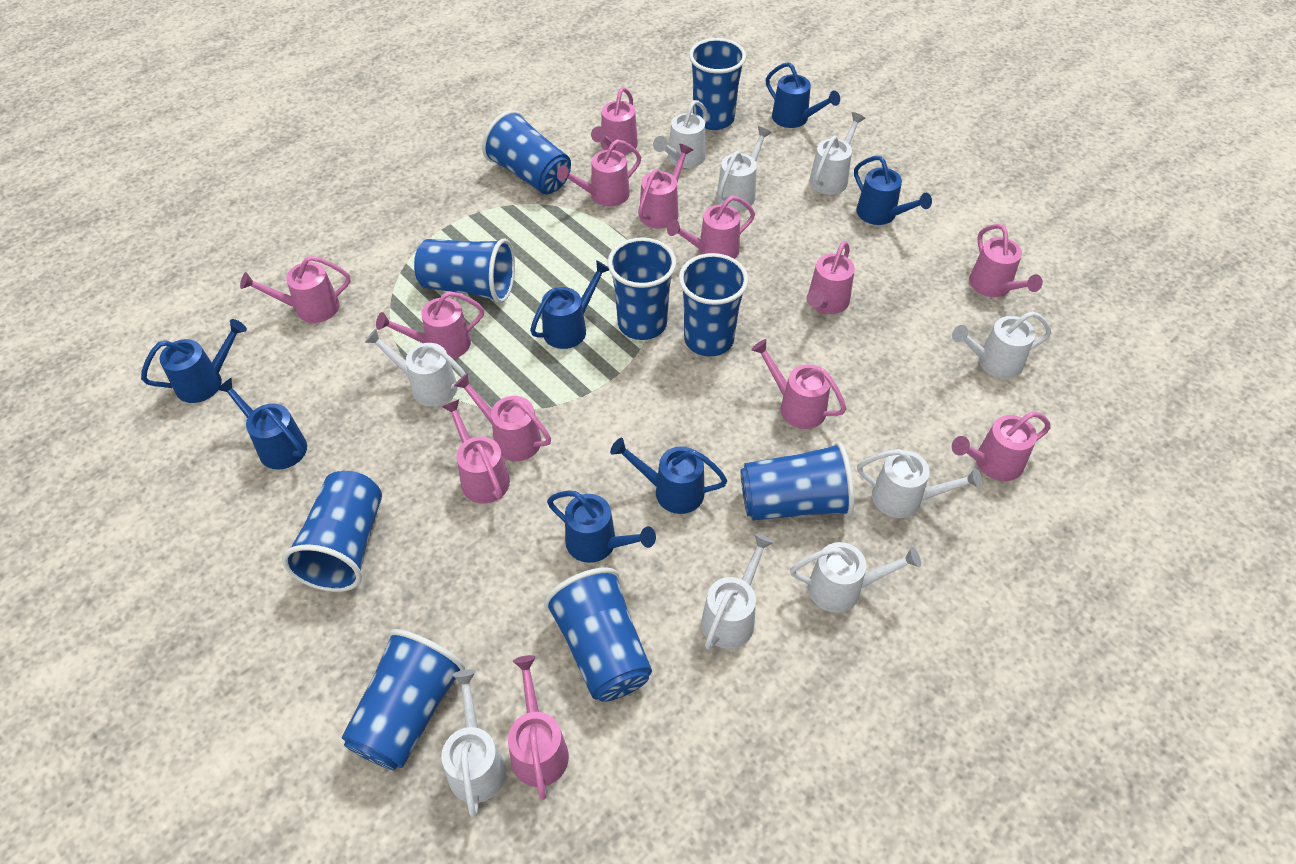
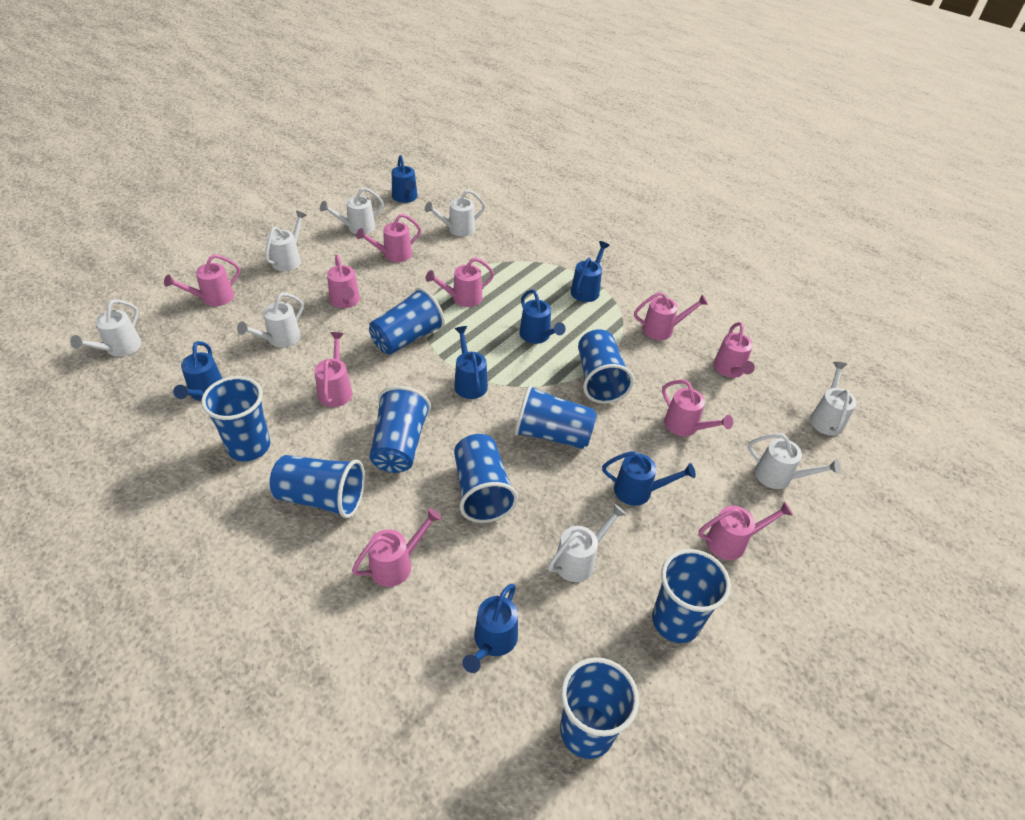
pink watering can: [240,256,351,323] [376,291,484,359] [442,399,510,504] [454,373,551,461] [508,655,569,800] [557,139,641,206] [591,87,638,155] [638,143,693,229] [667,196,755,259] [751,339,846,429] [806,241,855,314] [952,411,1051,481] [969,224,1043,297] = 13 -> [164,254,240,306] [314,332,352,407] [327,255,360,308] [352,508,441,587] [356,214,421,262] [425,257,494,307] [634,292,708,340] [662,380,733,437] [698,501,793,560] [713,322,755,378] = 10
white watering can: [365,329,466,407] [441,669,506,817] [653,100,708,168] [701,533,774,650] [717,126,772,210] [790,542,921,613] [809,112,866,195] [857,449,982,518] [952,311,1051,379] = 9 -> [70,299,141,357] [237,293,304,347] [265,211,307,271] [320,187,384,234] [425,190,485,236] [548,504,627,582] [748,434,841,489] [810,362,857,436] = 8

